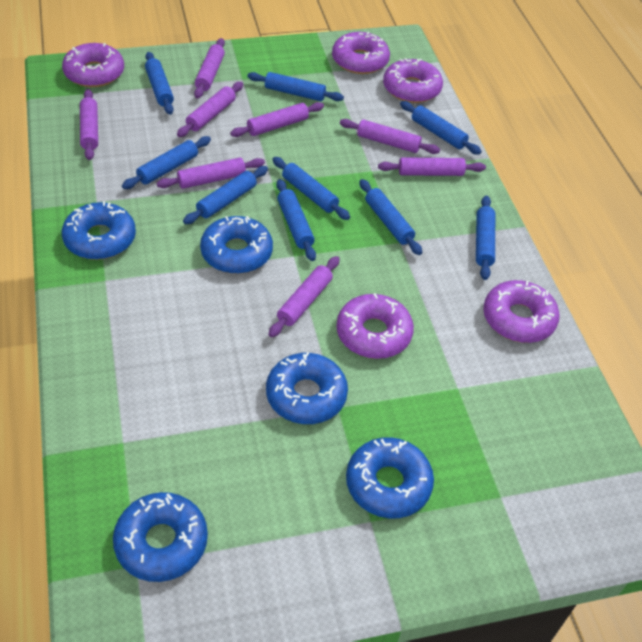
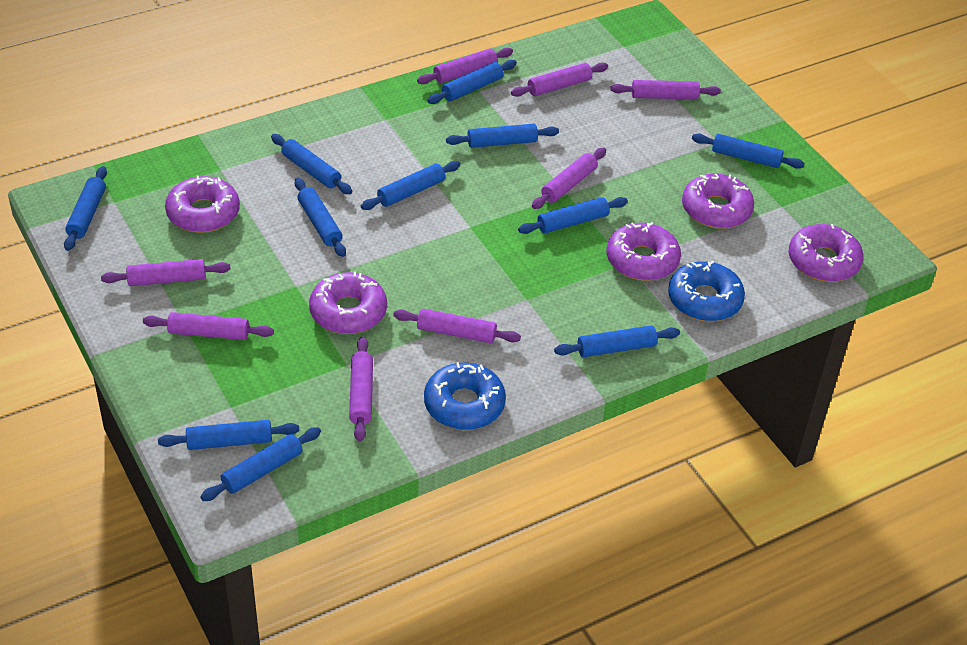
blue donut: [62,201,136,260] [113,492,208,582] [200,216,273,274] [266,352,348,424] [346,437,434,518] = 5 -> [424,362,506,430] [668,261,745,321] = 2
blue rolling pin: [122,136,211,189] [145,52,174,115] [183,166,268,224] [247,72,344,101] [272,157,350,220] [276,179,316,261] [359,179,422,255] [400,101,482,155] [476,195,495,280] = 9 -> [64,166,107,251] [158,420,299,450] [200,427,321,501] [271,134,352,194] [295,178,346,257] [361,161,461,210] [428,60,517,104] [446,124,559,148] [518,197,628,234] [554,325,680,357] [692,134,805,168] = 11

